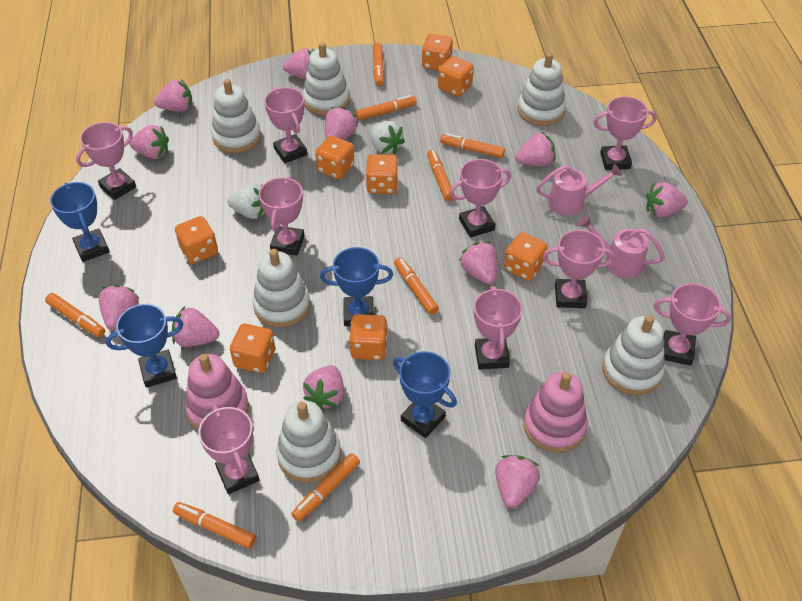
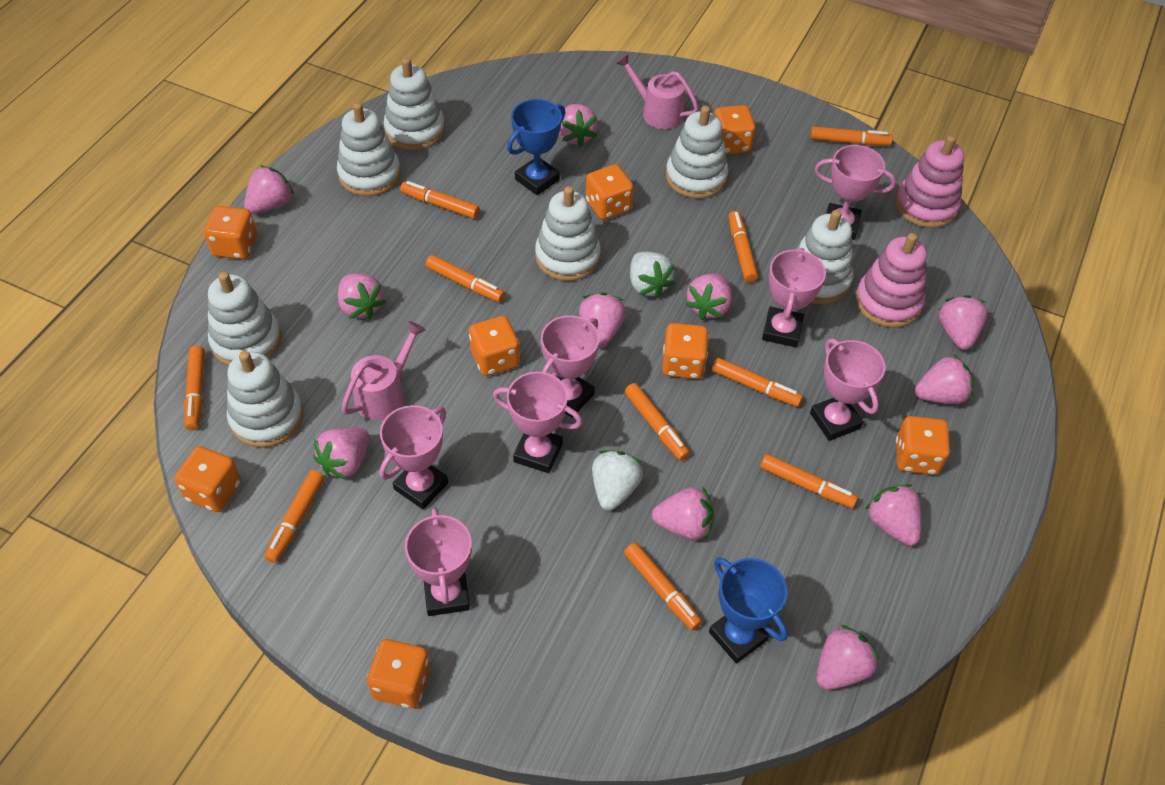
blue trophy: [50,182,110,262] [106,304,183,388] [320,247,393,326] [393,351,457,438] = 4 -> [507,99,565,195] [709,558,788,664] = 2
orange marker: [45,293,105,337] [173,502,256,549] [291,453,360,522] [356,95,417,120] [373,43,384,86] [394,257,439,315] [427,149,455,201] [440,133,505,158] = 8 -> [184,346,205,430] [264,470,324,563] [400,181,480,219] [425,255,505,302] [624,543,702,630] [625,383,690,460] [712,358,803,407] [729,211,758,282] [760,454,858,508] [810,126,893,146] = 10
pink trophy: [76,122,136,200] [199,405,259,494] [259,176,305,256] [264,87,307,163] [449,159,511,238] [474,286,522,370] [543,230,615,308] [594,96,657,170] [654,283,731,366] = 9 -> [379,405,448,509] [405,508,472,616] [493,372,583,473] [541,315,599,418] [762,248,826,347] [810,339,885,441] [815,145,896,240] = 7
white stacking toy: [211,79,261,153] [252,249,310,328] [276,401,341,483] [303,42,350,115] [518,53,566,126] [602,315,665,395] = 6 -> [208,272,281,366] [227,351,303,448] [337,102,401,196] [384,58,445,151] [535,186,601,281] [666,106,728,199] [796,210,853,304] = 7

